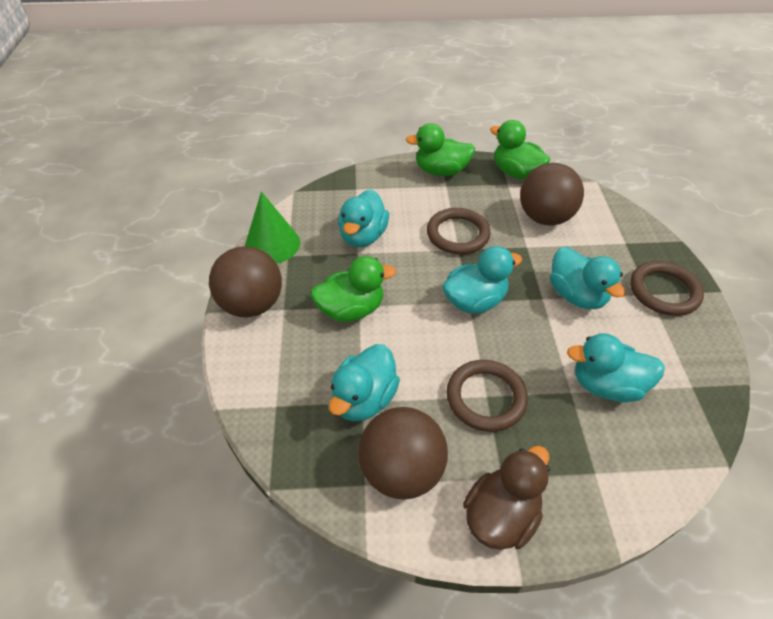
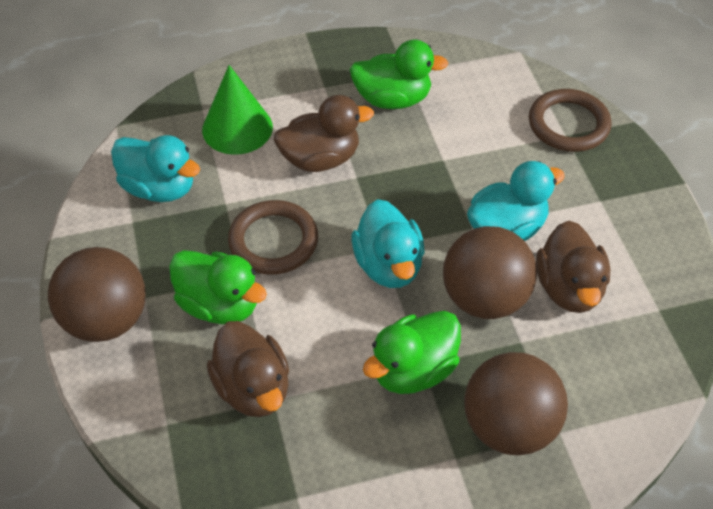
brown duck: [463,446,550,550] = 1 -> [207,321,289,417] [274,95,374,172] [536,221,611,313] = 3
brown ring: [427,208,491,254] [446,360,528,432] [630,261,704,316] = 3 -> [228,200,318,275] [529,89,612,152] = 2
turquoise duck: [329,344,400,421] [338,189,389,247] [442,246,522,313] [550,247,625,309] [567,333,665,402] = 5 -> [111,135,200,202] [352,199,424,288] [467,161,565,241] = 3

